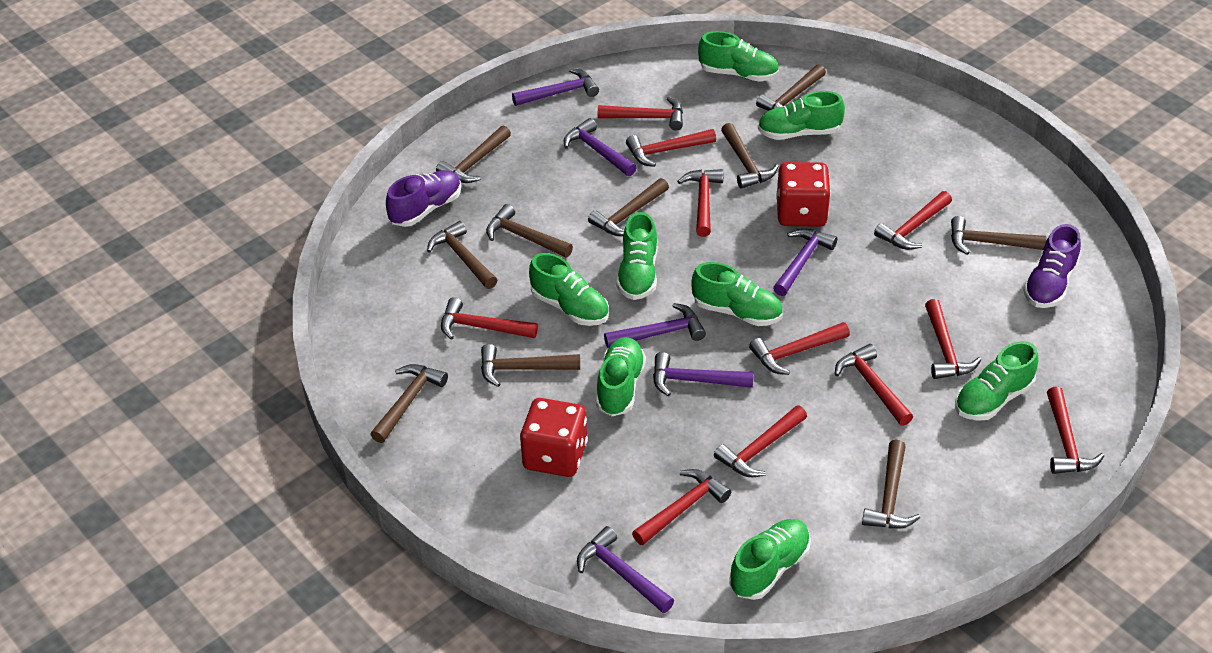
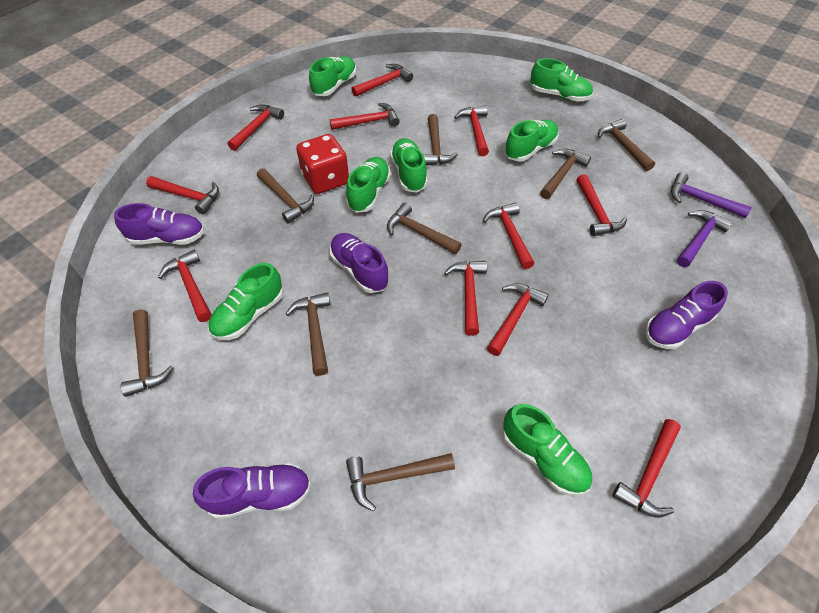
brown hammer: [370,364,448,443] [427,221,497,289] [436,125,511,183] [481,344,580,387] [486,204,573,257] [588,178,669,236] [721,123,779,188] [756,64,826,111] [862,439,920,529] [951,216,1047,255] = 10 -> [121,309,173,397] [257,168,314,224] [286,292,331,376] [346,453,455,511] [387,203,462,254] [423,114,458,166] [540,149,591,199] [598,119,655,171] = 8
green shoe: [529,253,609,326] [596,337,646,416] [616,212,657,300] [691,262,783,326] [698,31,779,82] [730,519,811,600] [758,91,845,140] [955,341,1039,421] = 8 -> [208,263,283,340] [309,56,356,96] [346,157,391,213] [390,138,428,193] [503,404,592,496] [504,120,559,162] [530,58,593,102] = 7
purple hammer: [512,68,599,106] [564,118,637,176] [577,526,674,613] [604,303,706,348] [653,352,754,397] [773,228,837,296] = 6 -> [671,172,752,218] [677,210,733,267] = 2
purple shoe: [386,170,461,227] [1023,224,1081,308] = 2 -> [114,203,204,245] [193,463,311,519] [330,233,389,293] [645,281,728,349] = 4
red dice: [520,398,588,477] [776,162,831,227] = 2 -> [296,134,349,194] = 1

